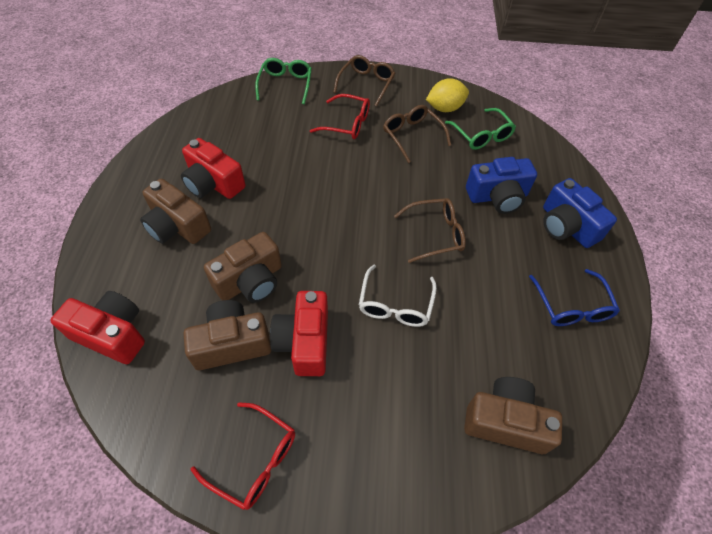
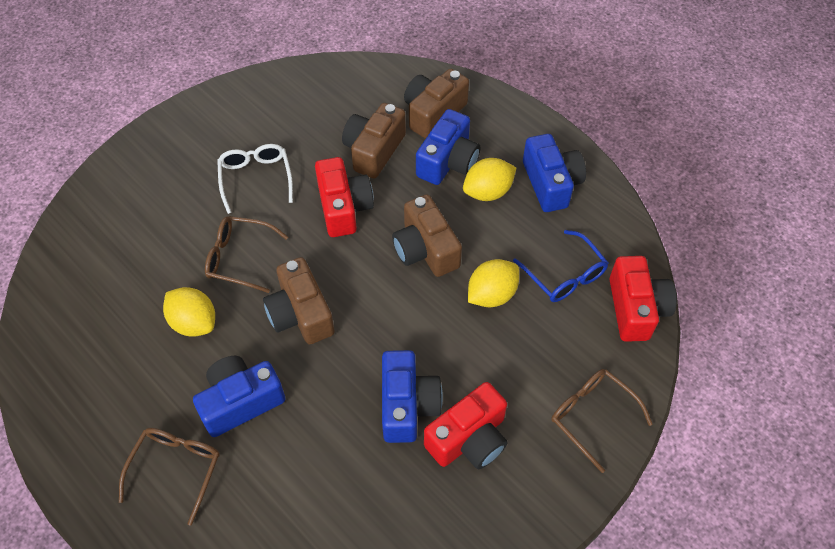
blue camera: [466,157,537,214] [543,178,617,248] = 2 -> [193,356,285,437] [382,350,443,443] [416,109,480,185] [523,134,586,212] = 4
green glasses: [255,58,312,104] [445,108,516,150] = 2 -> none = 0
red glasses: [191,402,295,510] [310,94,370,139] = 2 -> none = 0
yellow lemon: [426,78,469,112] = 1 -> [163,287,215,337] [463,158,516,201] [468,259,519,307] = 3

